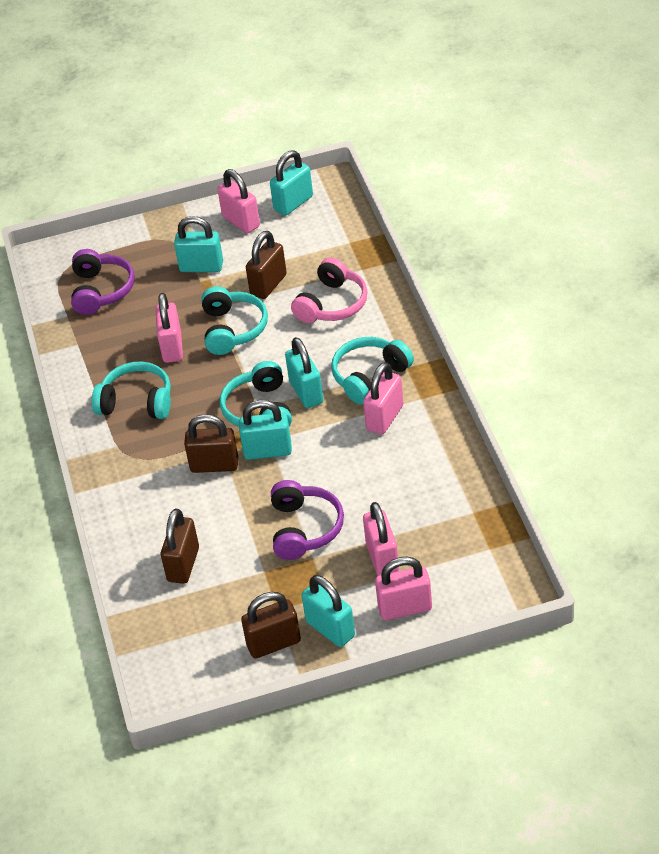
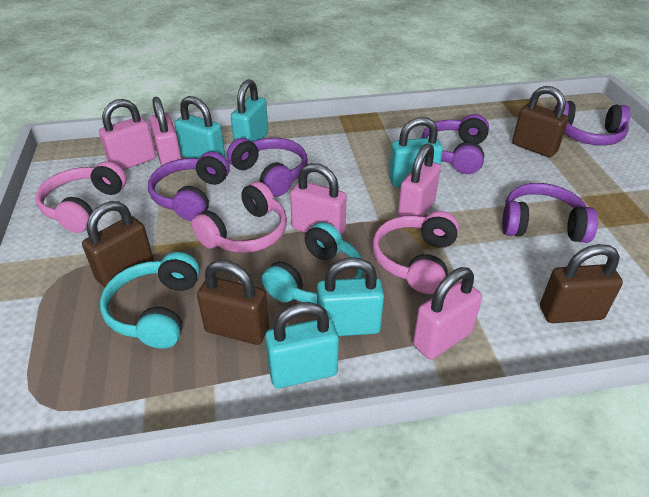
pink headphones: [291,257,367,323] = 1 -> [36,161,127,233] [191,181,287,253] [372,211,459,294] = 3
purple headphones: [71,249,135,315] [271,480,344,560] = 2 -> [148,152,229,221] [227,138,308,197] [422,114,489,174] [502,183,598,243] [554,100,630,146] = 5
turquoise headphones: [92,362,171,419] [201,286,268,355] [220,361,292,427] [331,337,414,405] = 4 -> [100,252,200,349] [262,222,364,304] = 2

